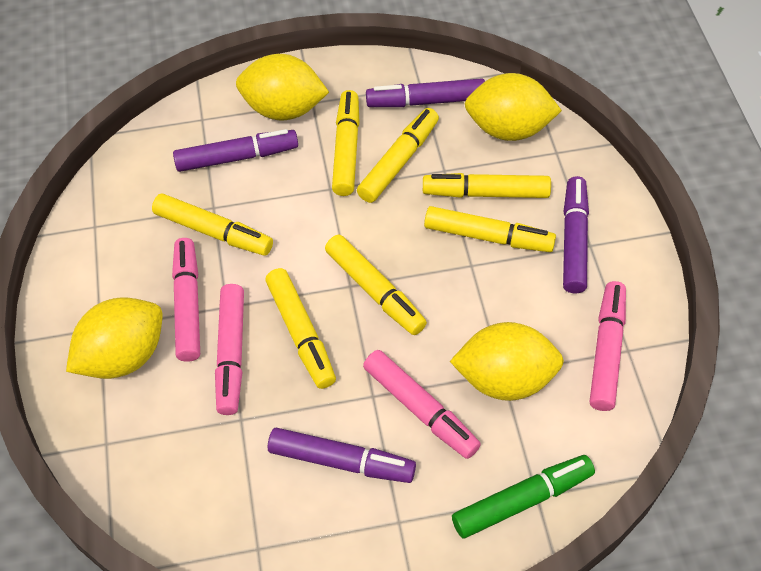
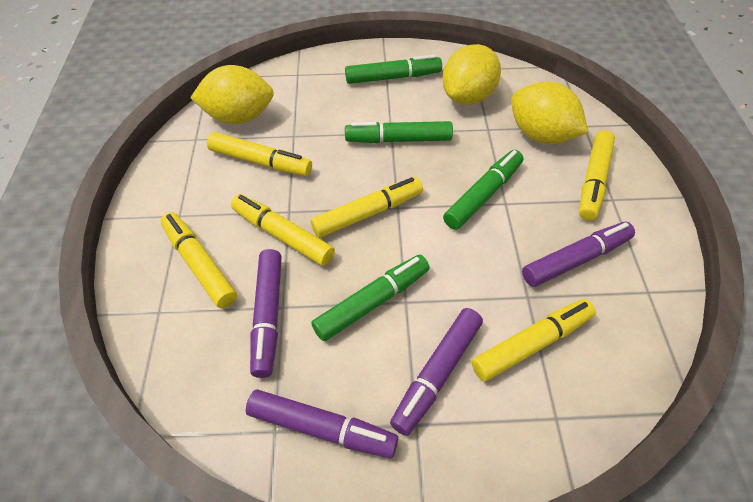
green marker: [452,455,595,539] = 1 -> [311,255,429,341] [345,55,442,84] [345,121,453,143] [443,150,523,230] = 4
pink marker: [172,238,200,362] [215,284,244,415] [363,350,481,459] [589,281,626,411] = 4 -> none = 0
yellow lemon: [66,297,163,379] [236,54,329,120] [450,322,564,401] [465,73,562,141] = 4 -> [190,65,274,124] [442,44,501,105] [511,81,588,144] = 3
yellow marker: [152,193,273,256] [265,268,336,389] [325,235,427,335] [332,90,360,196] [357,108,439,203] [423,173,551,198] [424,206,556,252] = 7 -> [161,212,237,308] [207,132,312,176] [231,194,335,266] [311,177,423,238] [471,299,596,382] [579,130,615,221] = 6

